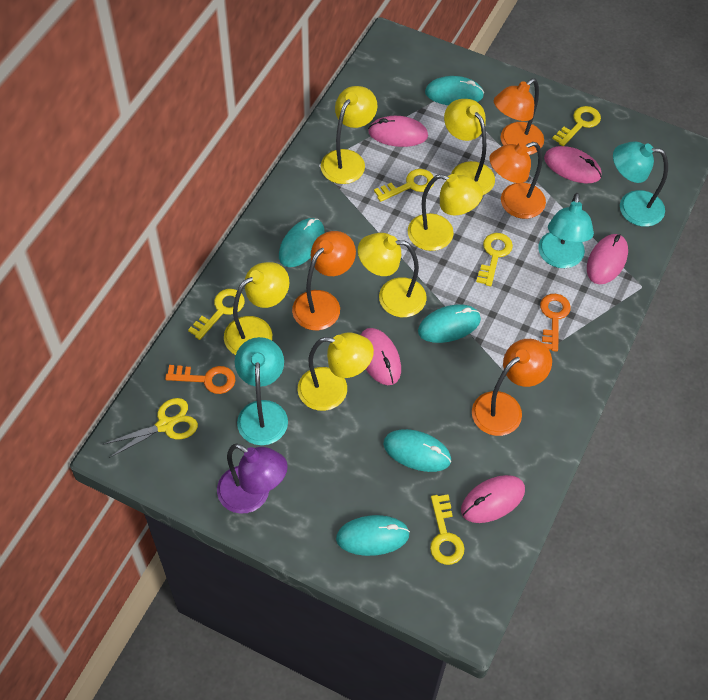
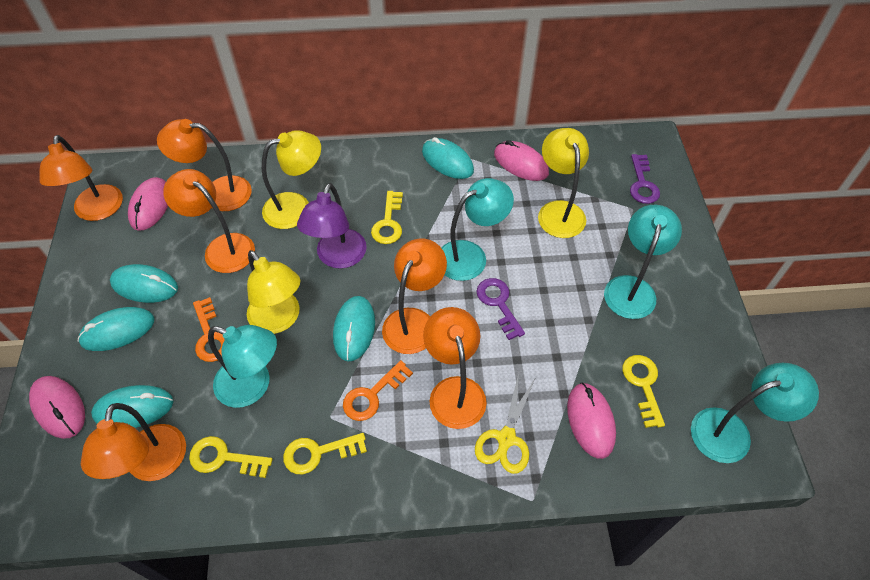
orange lamp: [292,231,356,330] [472,339,552,436] [489,142,546,219] [494,78,544,155] = 4 -> [39,135,123,221] [81,403,186,481] [157,119,252,211] [163,169,255,273] [382,239,447,354] [423,307,487,429] = 6
pink mouse: [361,328,401,385] [368,116,428,147] [461,475,525,523] [544,146,602,184] [587,234,628,284] = 5 -> [29,376,85,439] [128,177,168,231] [494,140,549,181] [567,383,616,459] = 4
purple key: none = 0 -> [476,278,525,340] [630,154,660,204] = 2
turquoise lamp: [235,337,288,445] [538,193,594,268] [613,141,668,227] = 3 -> [208,325,277,408] [442,178,514,281] [604,205,682,319] [691,363,819,463] = 4
yellow key: [188,289,245,340] [374,169,435,202] [430,494,464,565] [476,233,513,286] [552,106,601,146] = 5 -> [189,436,273,478] [283,433,367,474] [371,191,403,244] [622,355,665,428] = 4
yellow lamp: [224,262,290,355] [298,333,374,411] [321,86,377,184] [358,233,427,317] [407,174,483,251] [444,99,495,195] = 6 -> [247,250,300,334] [262,130,321,229] [538,128,589,238] = 3

